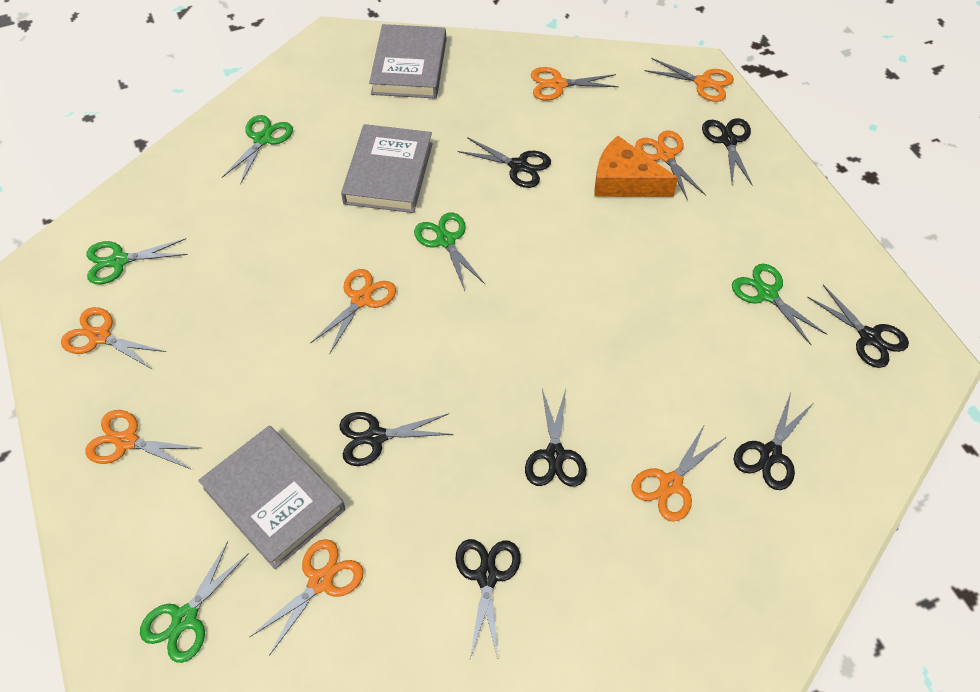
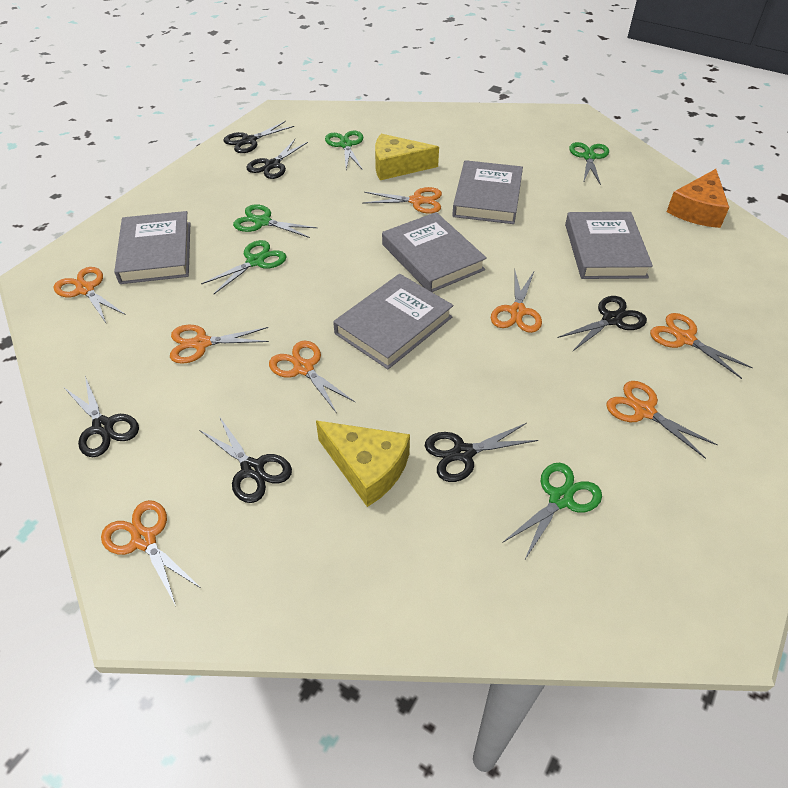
black scissors: [339,412,453,466] [455,539,521,659] [458,137,551,188] [525,389,587,487] [702,118,753,186] [734,393,813,490] [808,285,909,368] = 7 -> [64,376,139,457] [199,416,292,503] [224,121,294,153] [247,139,308,179] [425,423,538,482] [558,296,647,352] = 6
grey book: [198,425,346,569] [341,124,433,213] [369,24,446,99] = 3 -> [114,211,190,284] [333,274,453,369] [382,212,487,292] [452,160,523,224] [565,212,653,279] = 5
yellow cheese: none = 0 -> [316,421,410,507] [375,134,439,180] = 2

